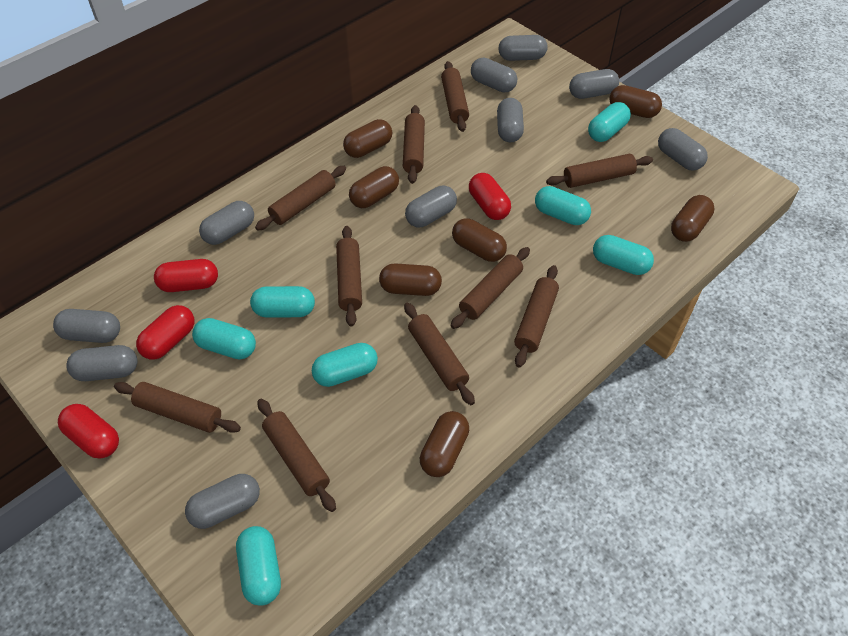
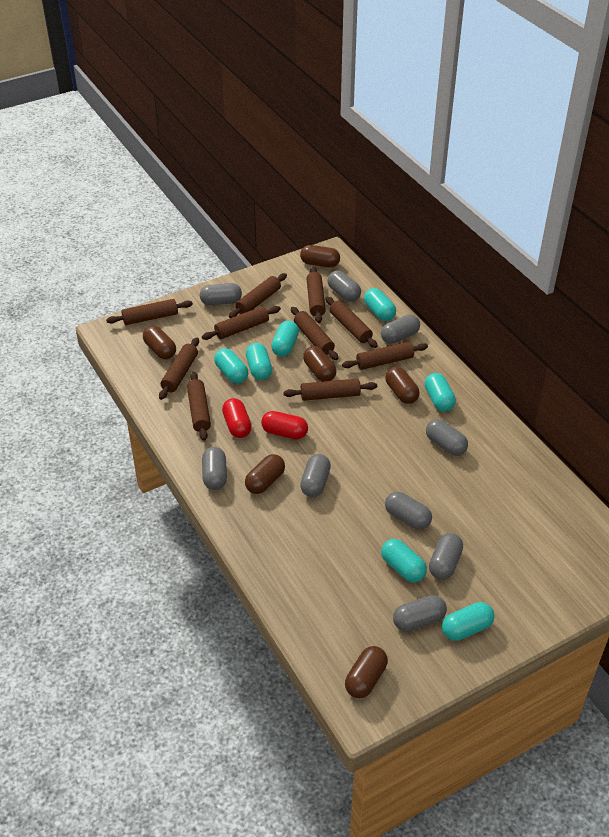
brown capsule: [343,119,392,158] [349,166,399,208] [379,263,442,296] [420,411,469,477] [452,218,507,262] [609,85,662,118] [671,195,714,242] = 7 -> [143,326,176,359] [245,454,285,494] [300,245,340,268] [303,346,336,382] [345,646,388,698] [385,367,420,404] = 6
grey capsule: [53,309,120,343] [66,345,137,381] [185,474,260,529] [199,201,254,245] [405,186,457,227] [471,58,517,93] [497,98,524,142] [499,35,548,61] [569,69,619,99] [658,128,708,171] = 10 -> [200,283,242,305] [202,447,227,490] [300,454,331,497] [327,271,361,302] [381,314,420,344] [385,492,432,530] [393,595,447,632] [426,419,468,456] [429,533,463,580] = 9
red capsule: [58,404,119,459] [136,305,194,360] [154,259,218,292] [469,173,511,220] = 4 -> [222,398,252,438] [261,411,308,439] = 2

